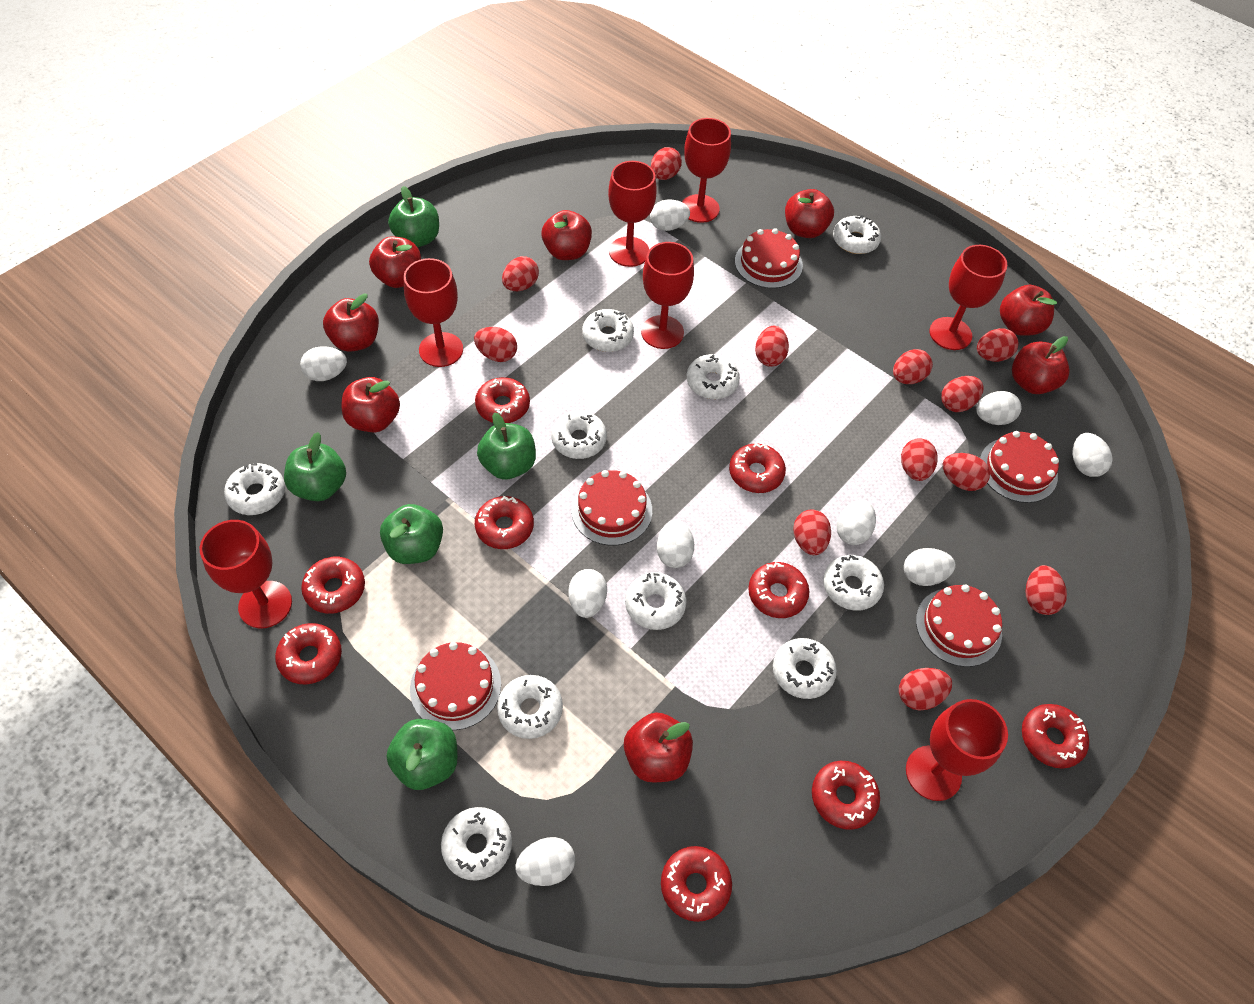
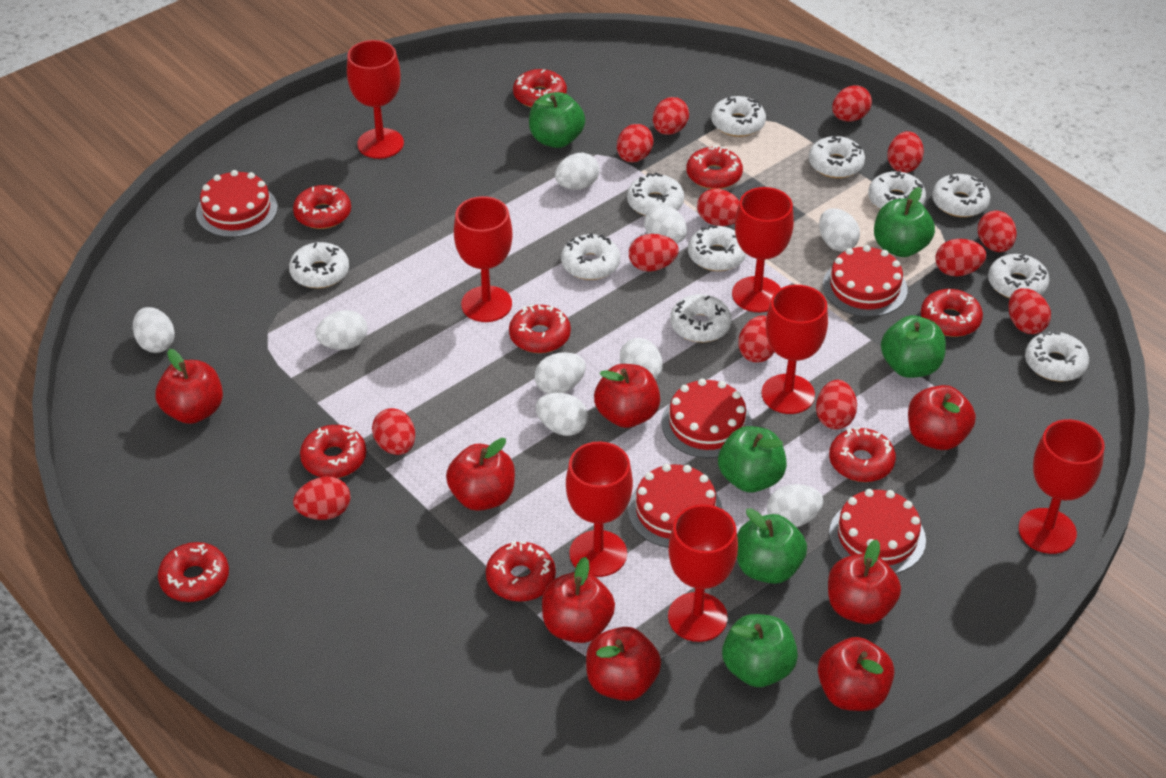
green apple: [284,432,346,501] [380,504,443,564] [387,719,458,790] [388,186,439,247] [477,412,536,480] = 5 -> [529,92,585,148] [718,426,787,492] [722,614,798,687] [737,508,807,584] [874,187,935,257] [881,315,946,378] = 6
red egg: [474,327,517,362] [502,256,539,291] [651,147,682,180] [755,326,789,367] [793,509,831,555] [893,349,933,384] [899,668,952,711] [901,438,938,481] [941,376,984,412] [943,453,990,491] [977,328,1019,362] [1025,565,1067,615] = 12 -> [293,476,351,520] [372,408,415,455] [617,124,654,162] [629,234,679,272] [653,97,689,135] [697,188,740,226] [738,316,774,363] [816,380,857,429] [832,85,872,121] [887,131,924,173] [935,239,986,276] [977,211,1017,252] [1008,288,1051,334] = 13
white donut: [224,463,285,515] [441,807,512,881] [497,675,563,739] [551,411,607,459] [582,309,634,352] [625,573,686,630] [687,354,740,399] [773,638,837,699] [823,555,884,610] [833,215,881,254] = 10 -> [289,242,349,288] [561,233,620,280] [627,173,684,216] [670,294,732,342] [688,225,746,271] [711,96,766,137] [809,136,865,178] [868,171,926,209] [932,174,990,217] [988,254,1050,298] [1025,330,1089,381] = 11

